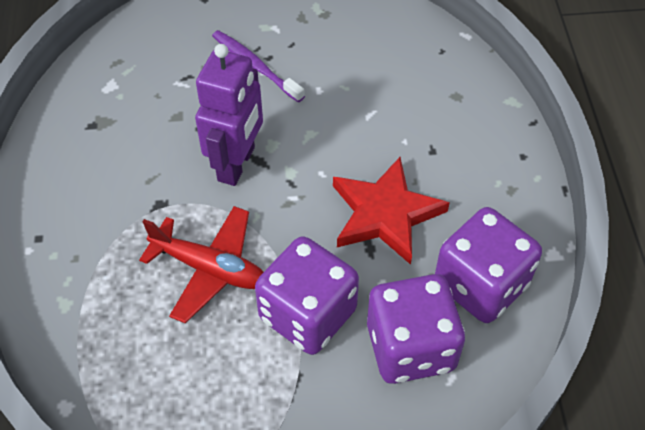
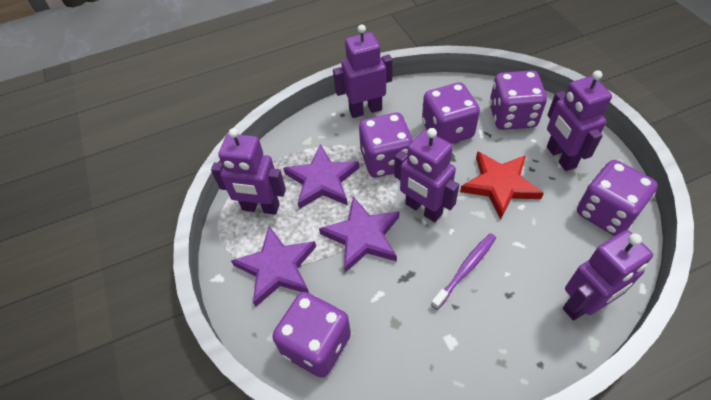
purple dice: [255,236,359,355] [367,274,465,384] [435,207,542,323] = 3 -> [272,292,351,378] [359,113,414,177] [422,82,480,144] [489,70,547,130] [577,160,658,236] = 5
purple robot: [195,44,263,186] = 1 -> [211,128,286,215] [333,24,393,118] [394,128,459,222] [547,70,612,171] [563,230,653,321] = 5
purple star: none = 0 -> [231,226,316,307] [283,144,359,209] [319,196,399,273] = 3
red plane: [139,206,263,323] = 1 -> none = 0

